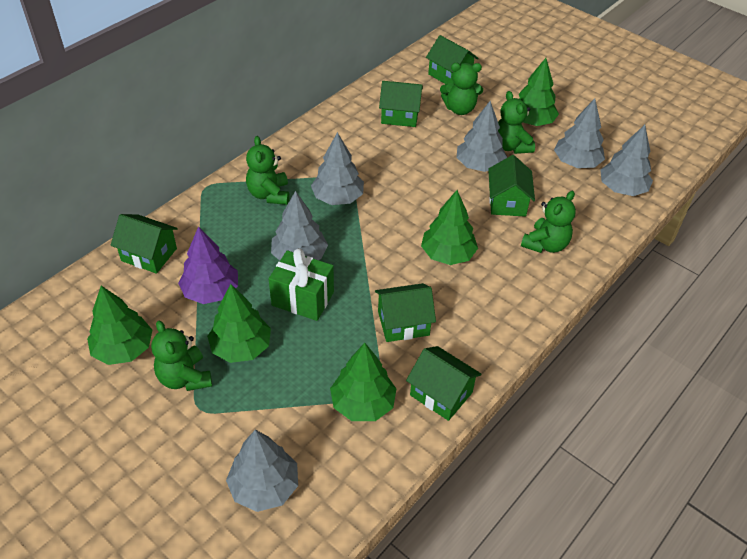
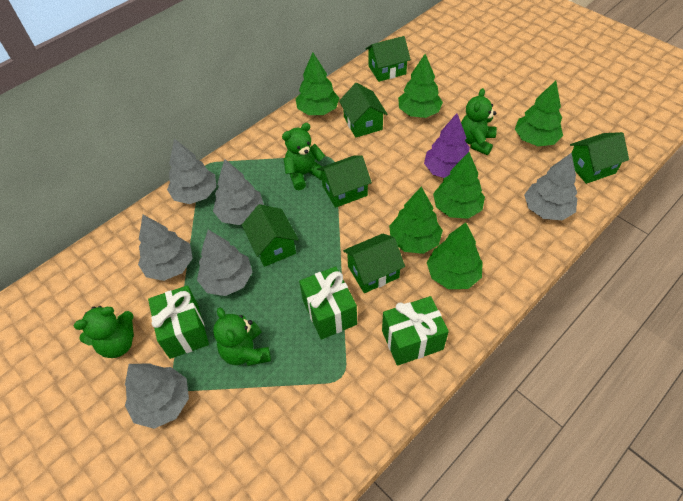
green gift: [269,248,334,321] = 1 -> [148,285,209,359] [299,266,357,340] [382,296,449,366] = 3
green teddy bear: [151,321,212,391] [246,136,289,205] [440,63,483,115] [498,91,535,154] [521,191,576,253] = 5 -> [74,306,134,358] [213,308,271,366] [282,123,325,190] [461,88,497,155] = 4
green tree: [87,286,152,365] [207,284,271,363] [330,343,396,421] [421,190,478,265] [519,58,559,126] = 5 -> [296,53,339,115] [389,187,443,254] [398,54,443,118] [427,222,483,289] [433,152,485,219] [515,81,563,146] = 6

